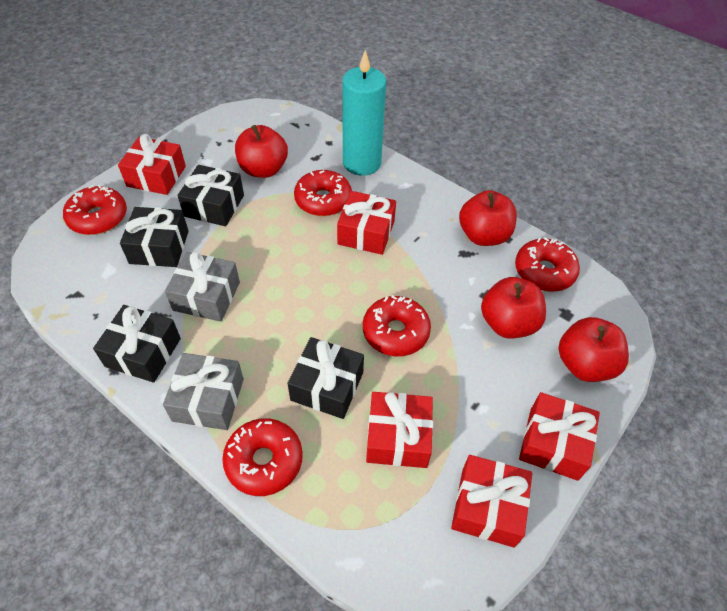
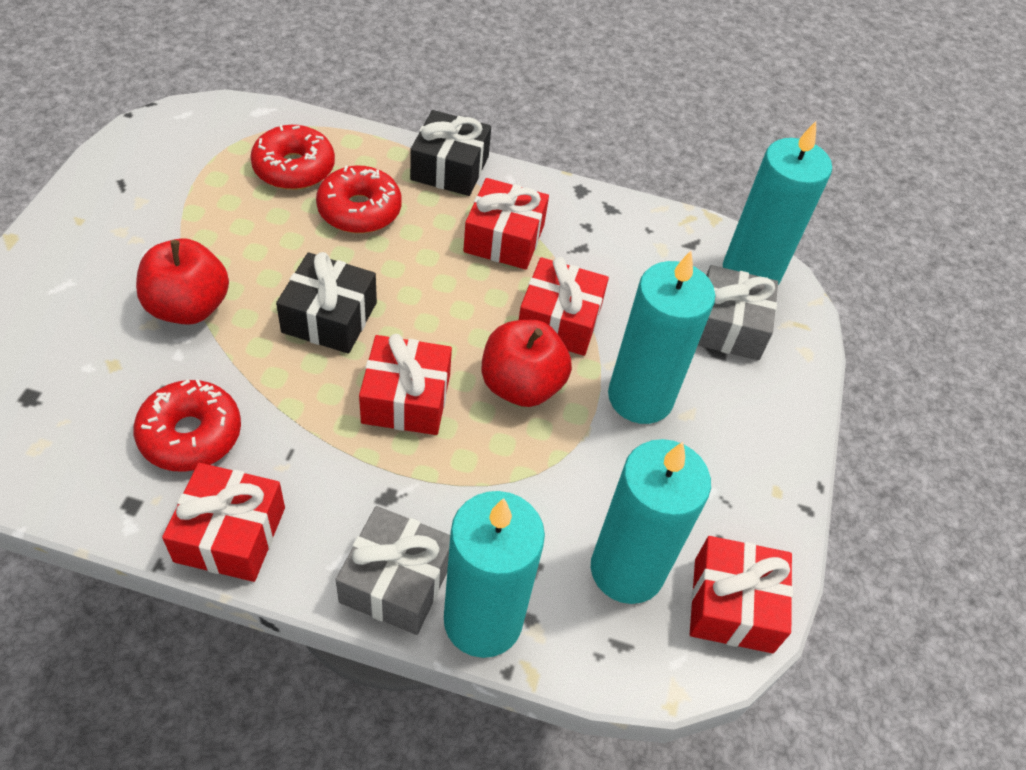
black gift: [93,305,181,383] [120,207,189,267] [177,165,244,226] [288,337,364,419] = 4 -> [276,252,377,354] [410,110,491,196] = 2
red apple: [235,125,288,178] [459,190,517,246] [481,277,546,339] [558,317,629,382] = 4 -> [136,238,229,325] [481,320,572,407] = 2
red donut: [63,185,127,235] [222,418,303,496] [294,170,352,216] [363,295,431,356] [515,237,580,292] = 5 -> [133,379,241,472] [250,125,335,190] [316,165,402,233] = 3
turquoise candle: [342,50,386,176] = 1 -> [444,491,545,658] [591,439,711,604] [608,251,715,424] [723,121,832,285] = 4

